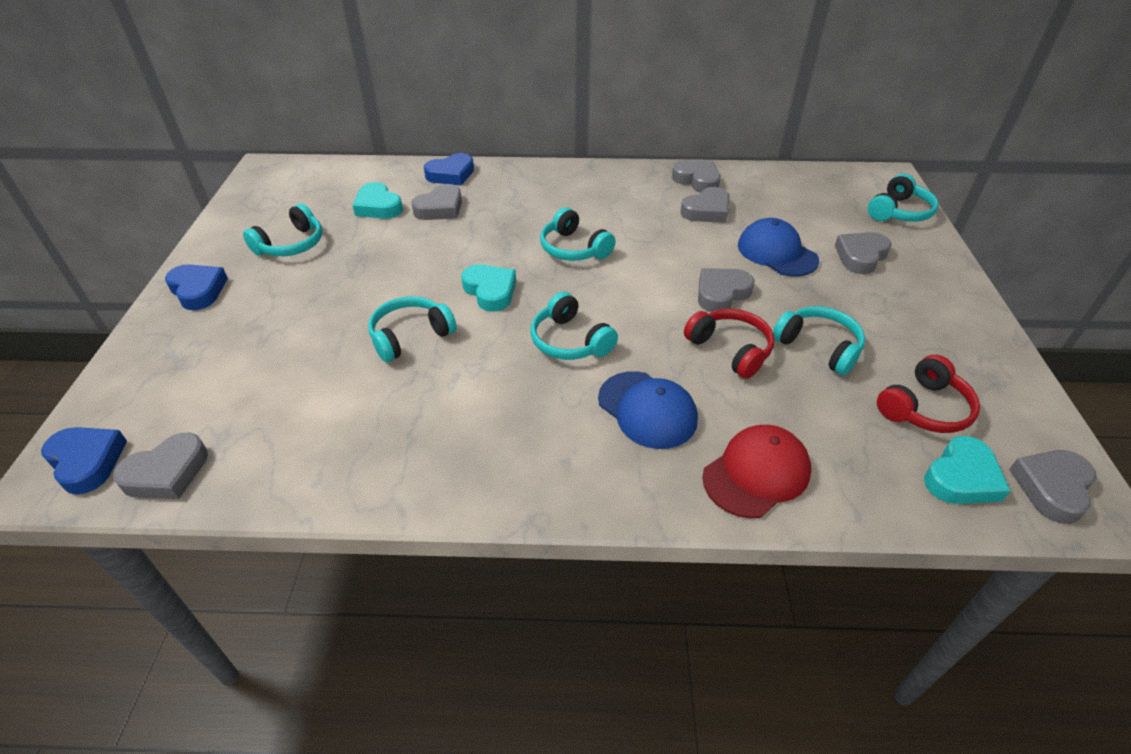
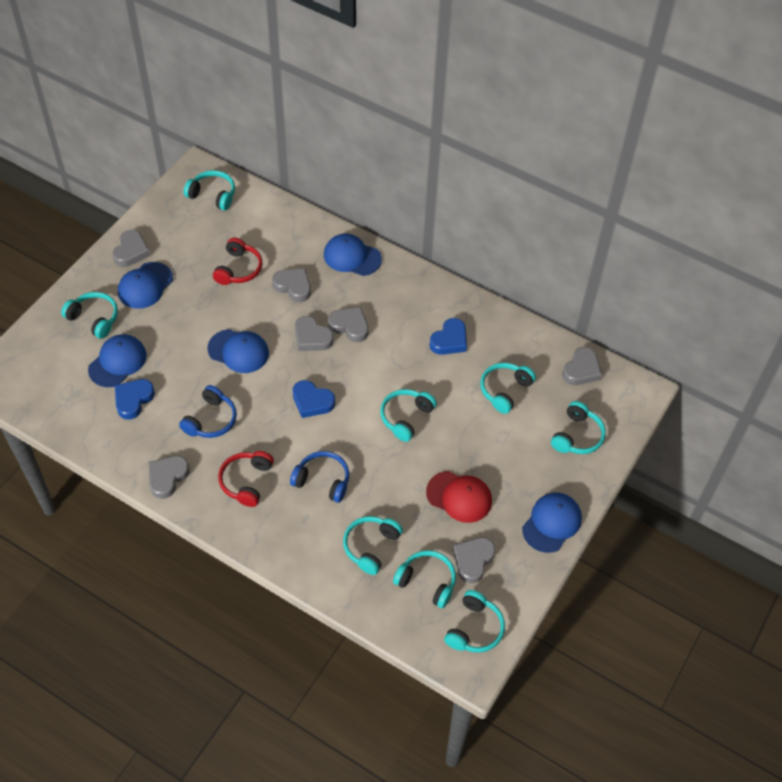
blue cap: [598,371,698,449] [738,218,819,276] = 2 -> [88,334,147,387] [118,262,173,309] [207,329,269,373] [324,234,382,276] [522,493,582,553] = 5
blue headphones: none = 0 -> [179,385,237,438] [290,451,349,503] = 2
turquoise headphones: [243,204,322,256] [368,296,457,362] [530,292,618,360] [540,207,616,261] [773,306,865,375] [868,174,939,222] = 6 -> [61,292,118,339] [184,170,235,211] [343,516,403,575] [380,389,437,442] [393,550,456,608] [444,590,505,653] [480,363,536,414] [551,401,606,454] = 8
turquoise heart: [352,182,403,219] [461,264,516,312] [924,436,1010,504] = 3 -> none = 0

